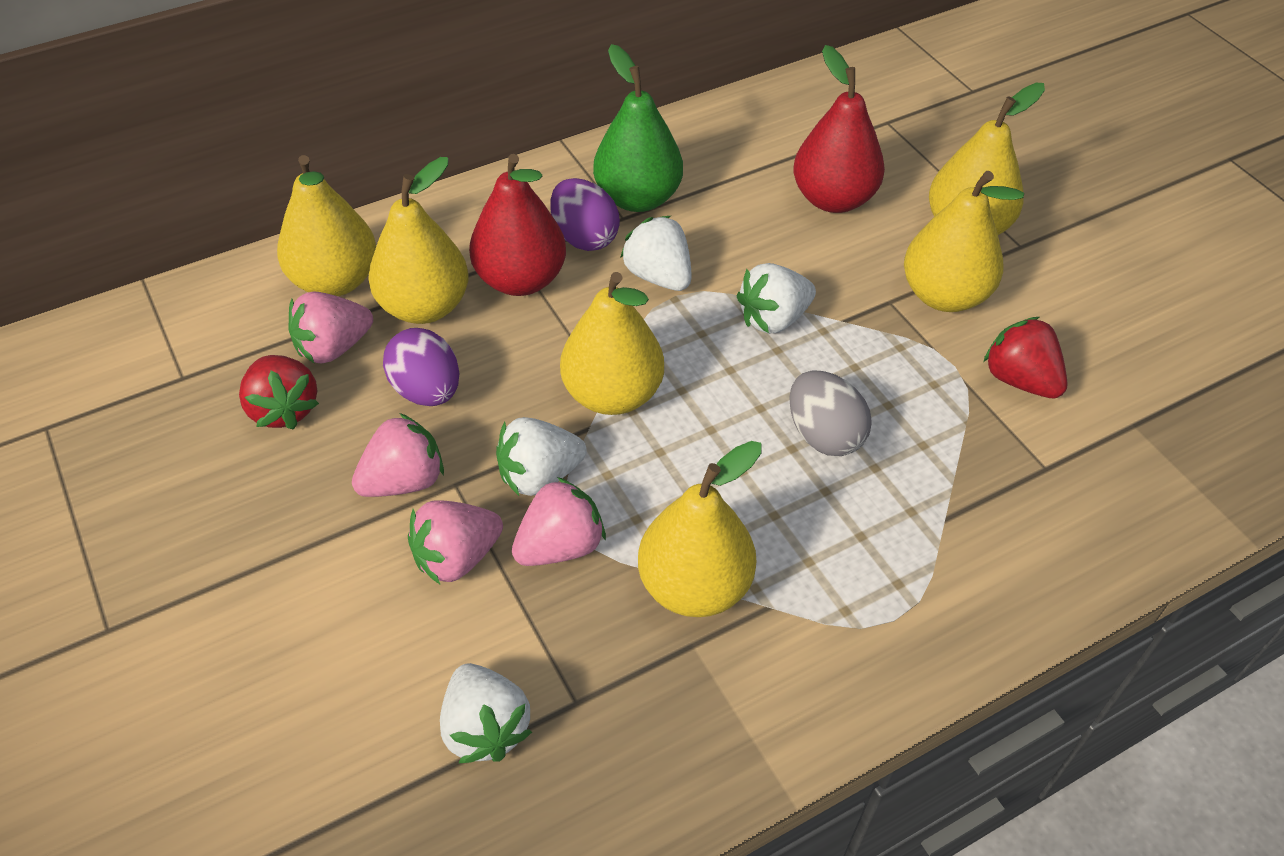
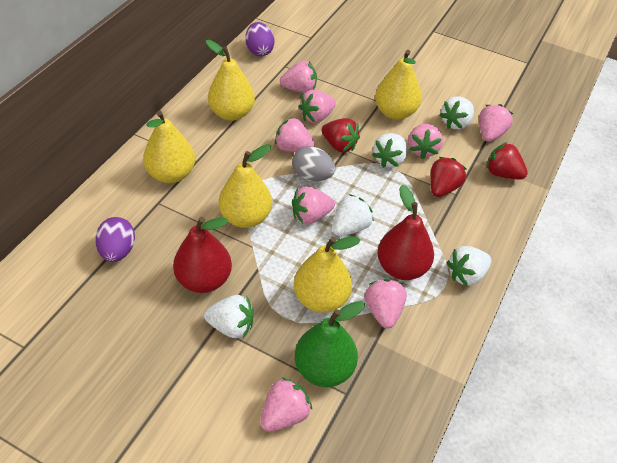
pink strawberry: [288,291,373,364] [352,413,444,497] [408,500,503,584] [512,477,606,566] = 4 -> [260,377,312,432] [275,117,315,152] [280,61,317,93] [292,187,335,224] [299,89,336,123] [365,279,407,329] [408,124,443,159] [479,104,513,142] = 8
red strawberry: [239,355,319,430] [984,317,1068,399] = 2 -> [322,118,360,153] [430,157,466,197] [486,142,528,180] = 3
white strawberry: [440,663,532,764] [496,417,587,496] [620,216,691,291] [737,263,816,334] = 4 -> [204,295,254,338] [332,194,374,236] [372,133,407,168] [440,96,474,129] [447,246,492,287] = 5
yellow pear: [277,155,376,296] [369,157,468,324] [560,272,664,415] [638,441,762,617] [904,171,1024,312] [929,83,1045,235] = 6 -> [143,111,195,183] [206,40,255,121] [219,144,272,228] [294,236,361,313] [375,50,422,120] = 5

